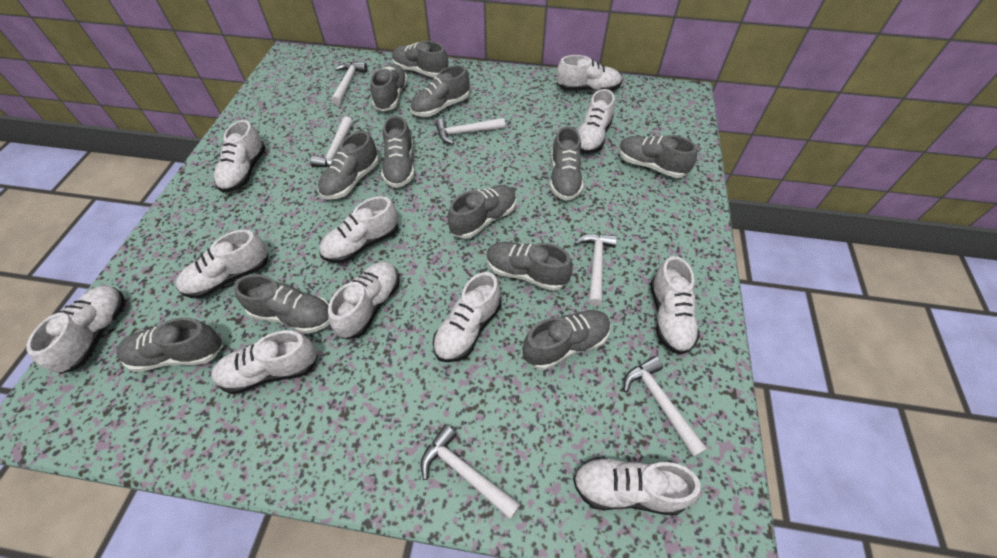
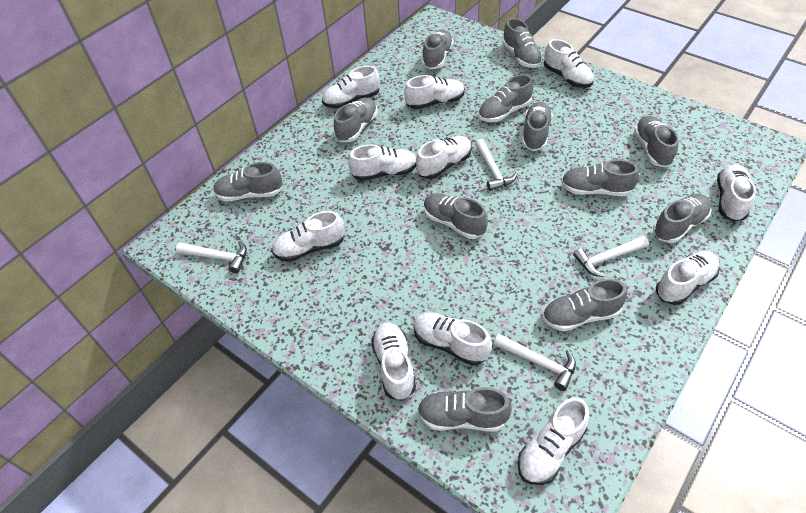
white hammer: [310,116,353,167] [331,62,367,105] [421,424,520,519] [435,118,505,145] [575,234,617,306] [624,356,707,457] = 6 -> [176,241,247,273] [475,139,518,191] [494,334,576,391] [573,236,649,277] = 4

